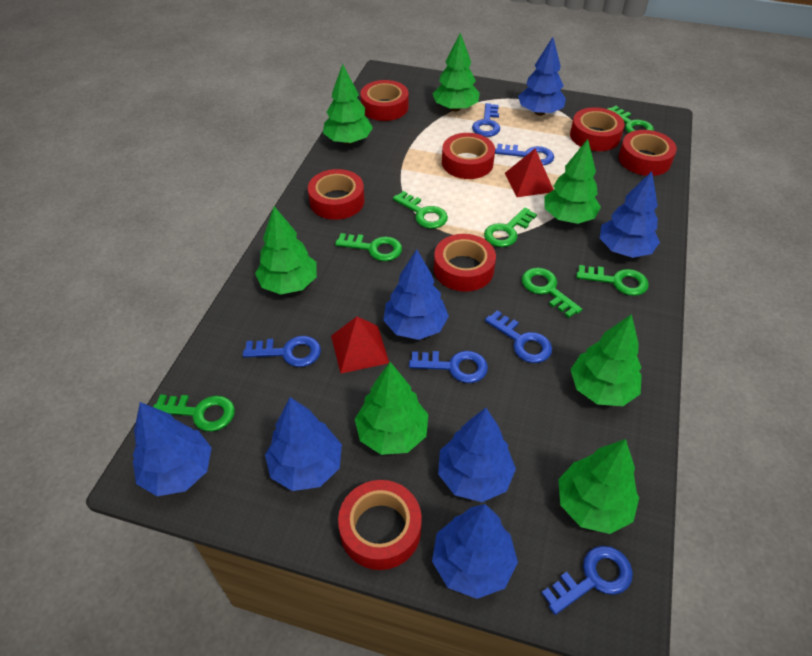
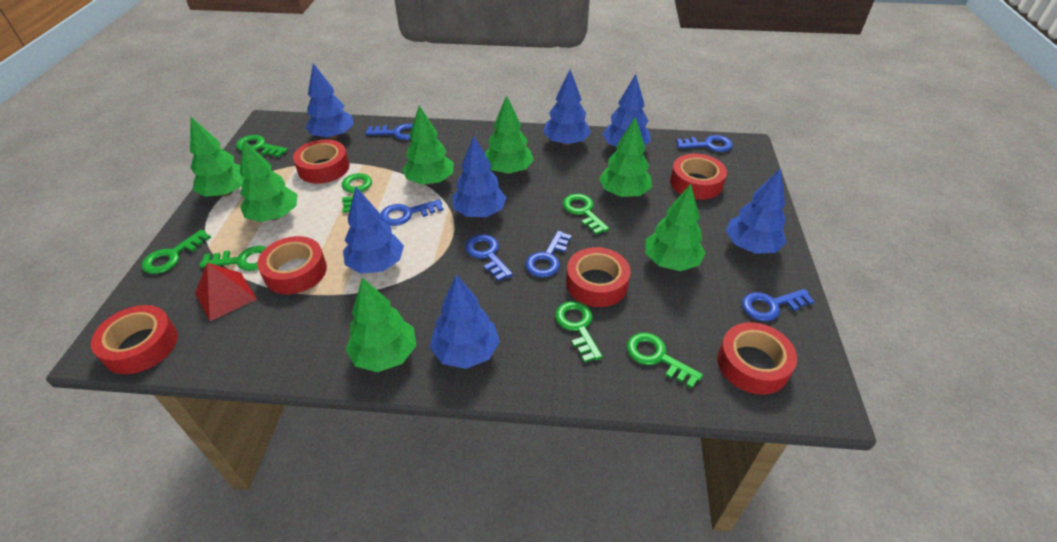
red pyramid: [331,316,389,373] [505,148,554,197] = 2 -> [195,263,257,321] = 1
red tape: [308,169,364,220] [338,480,422,570] [360,80,409,121] [434,234,496,292] [442,133,495,179] [570,107,625,151] [619,130,677,176] = 7 -> [91,305,178,374] [257,236,327,294] [293,139,350,184] [566,247,631,307] [670,153,727,200] [717,322,797,395] = 6

